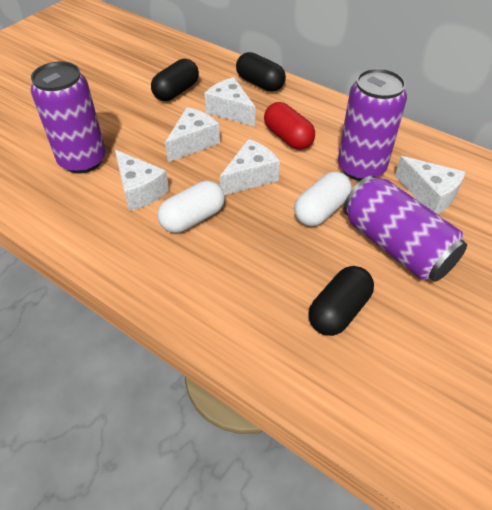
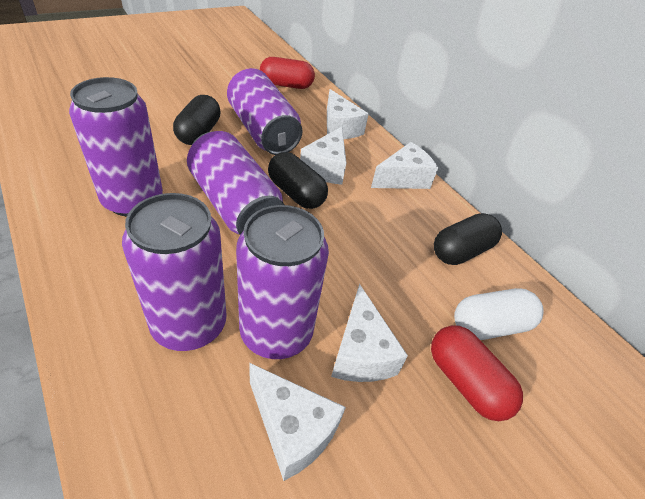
purple can: [31,61,106,174] [338,68,407,181] [343,175,467,282] = 3 -> [69,77,163,216] [122,193,227,351] [187,131,284,235] [227,68,302,155] [236,205,329,359] = 5
red capsule: [264,102,315,150] = 1 -> [260,57,315,89] [431,325,523,421] = 2
white capsule: [158,180,225,233] [294,171,352,226] = 2 -> [454,288,544,340] = 1

